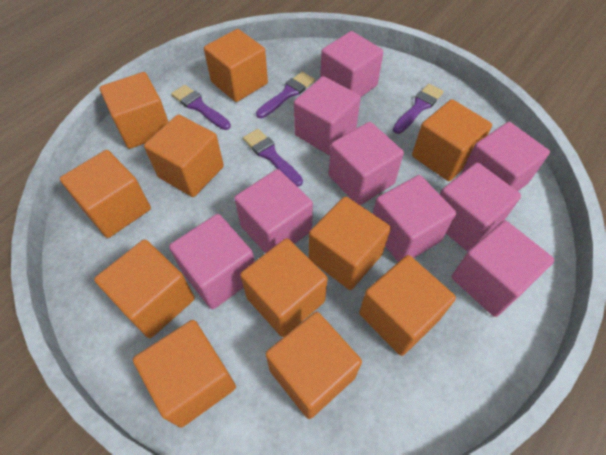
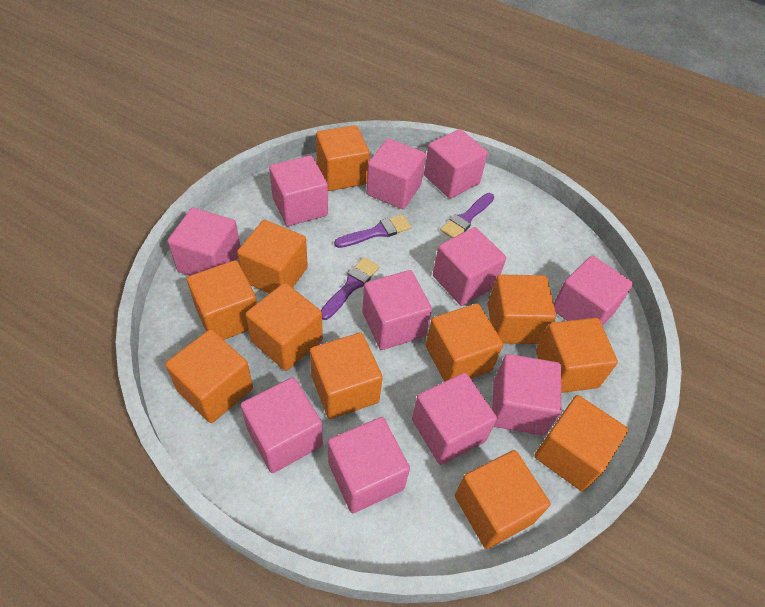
pink cube: [169,214,255,309] [234,169,313,253] [294,76,361,155] [320,31,383,97] [328,122,404,205] [373,175,456,262] [440,162,521,251] [452,220,554,317] [461,122,550,191] = 9 -> [167,208,241,276] [241,377,323,473] [269,155,328,226] [328,417,410,513] [362,270,432,350] [366,139,426,209] [412,373,497,465] [424,129,488,199] [433,227,506,306] [492,354,562,435] [553,256,633,326] = 11
purple brush: [171,85,231,130] [243,129,303,187] [256,72,315,118] [393,84,444,134] = 4 -> [321,257,380,320] [334,215,411,248] [440,193,494,238] = 3

